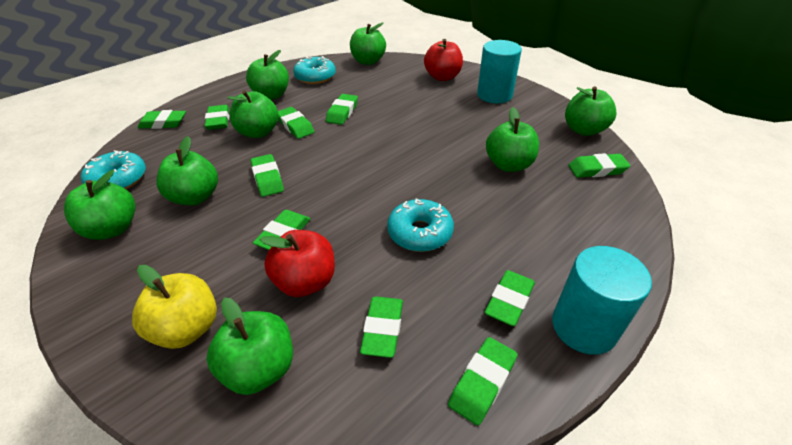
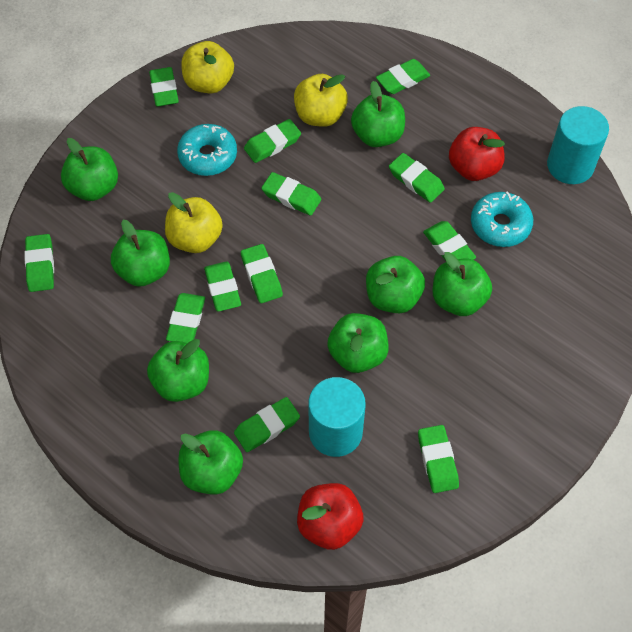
green eraser: [138,110,186,129] [205,105,229,130] [251,154,284,197] [253,210,310,250] [278,107,314,139] [326,94,358,125] [360,296,403,358] [448,337,517,426] [485,270,535,326] [569,153,630,178] = 10 -> [24,234,54,292] [149,67,179,107] [166,293,205,343] [204,261,241,312] [234,397,300,452] [241,244,283,303] [244,119,301,163] [261,172,321,216] [376,59,430,94] [389,153,445,203] [418,425,459,493] [423,221,476,261] = 12
turquoise donut: [81,150,146,189] [293,56,336,84] [387,198,454,252] = 3 -> [177,124,237,176] [471,192,533,247] = 2
yellow apple: [132,265,217,349] = 1 -> [165,192,223,253] [181,41,234,93] [294,74,348,127] = 3

